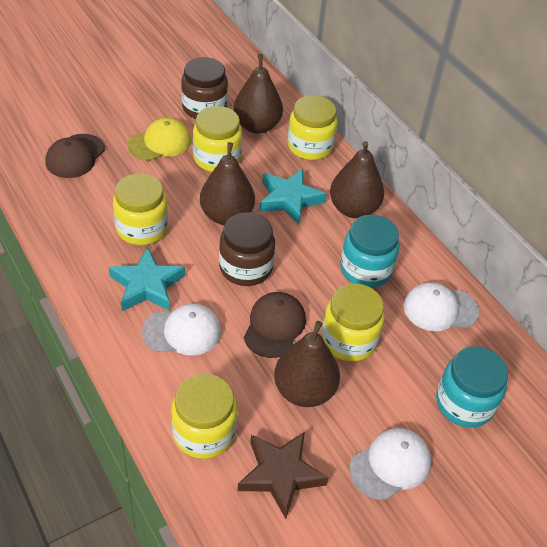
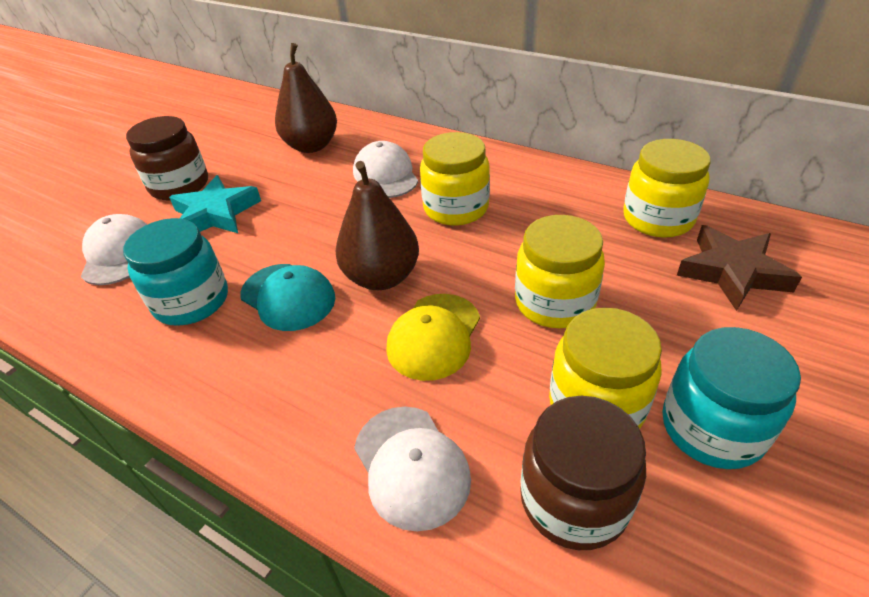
brown cap: [46,134,105,178] [244,292,306,358] = 2 -> none = 0
brown pear: [200,142,255,225] [233,54,283,134] [274,321,340,407] [330,141,384,218] = 4 -> [275,43,337,153] [335,161,419,290] = 2
turquoise cap: none = 0 -> [240,264,335,331] = 1
turquoise star: [109,247,185,311] [259,169,326,224] = 2 -> [169,175,261,233] = 1
yellow jar: [113,173,168,245] [171,374,237,459] [193,106,242,172] [288,95,338,160] [321,283,385,361] = 5 -> [420,132,490,226] [515,215,605,328] [549,307,662,429] [623,139,711,238] = 4

